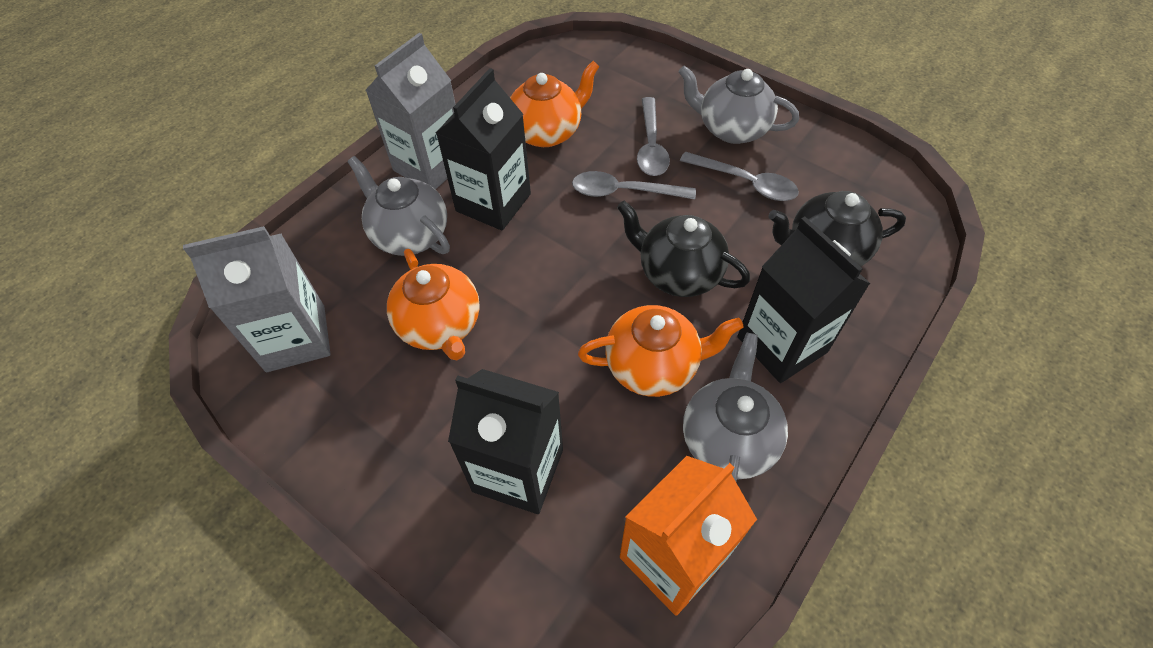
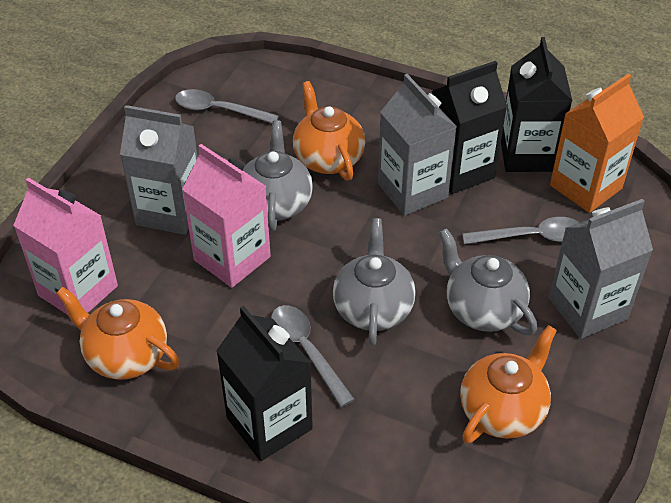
black teapot: [617,201,750,297] [769,191,906,266] = 2 -> none = 0
grey carton: [183,226,331,372] [365,33,456,190] = 2 -> [120,105,198,235] [378,74,457,216] [549,199,653,339] = 3
pink carton: none = 0 -> [13,177,118,315] [182,144,271,288] = 2

